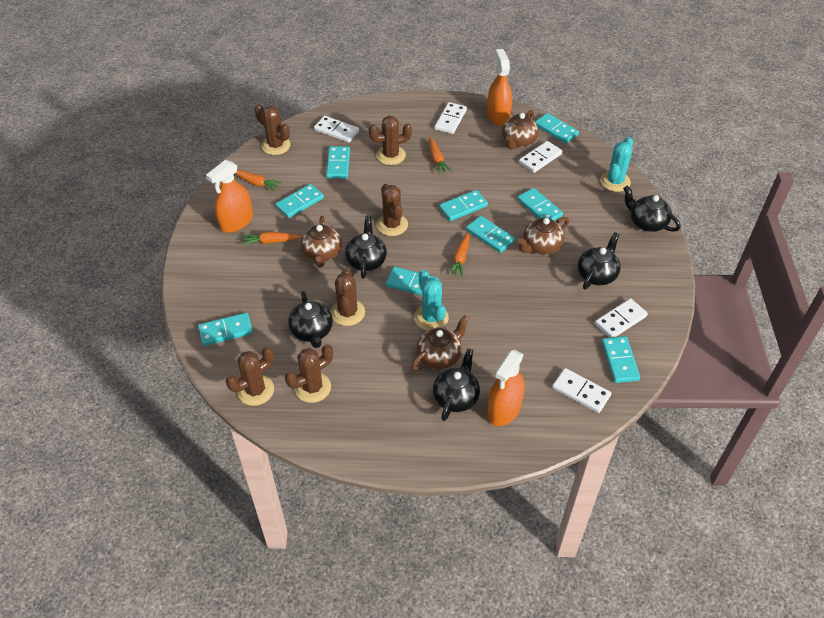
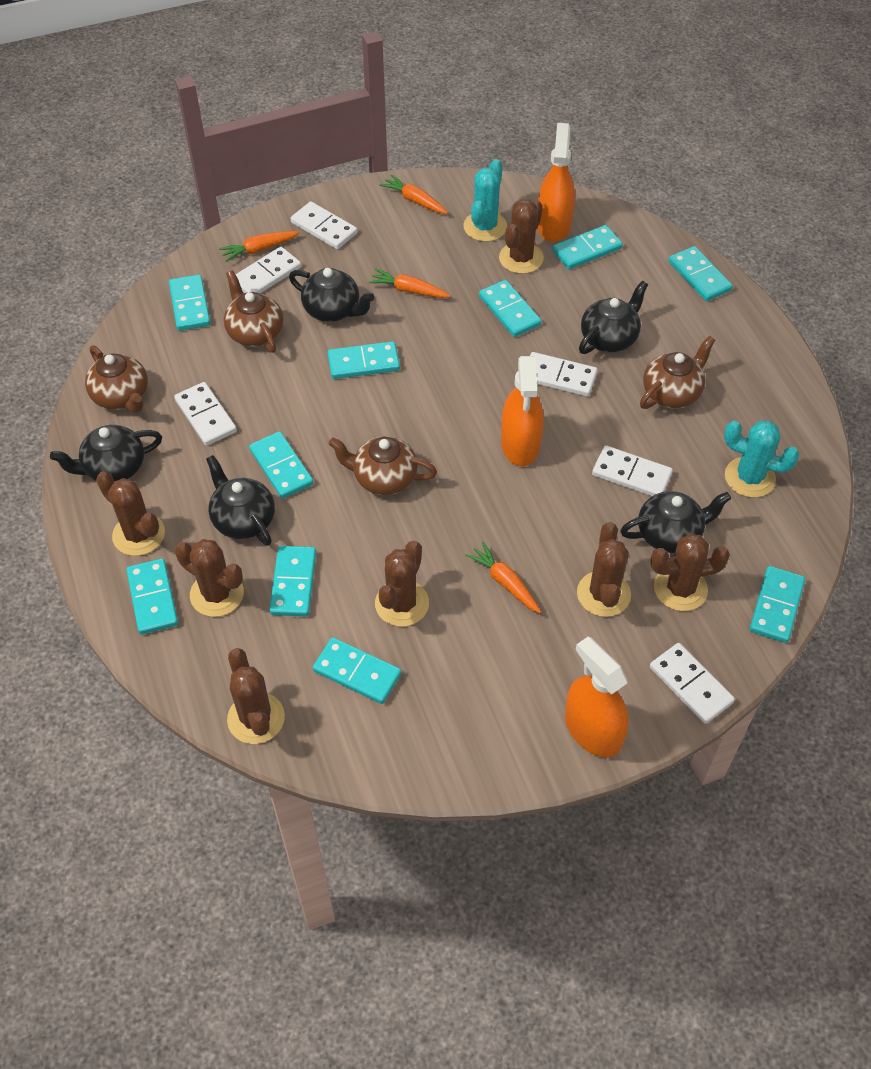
brown cactus: [226,346,274,406] [254,104,291,155] [285,344,333,403] [331,269,365,326] [369,116,412,165] [376,184,408,236] = 6 -> [96,471,165,556] [175,539,244,617] [227,648,285,744] [375,541,429,626] [499,199,544,274] [577,522,631,617] [650,533,730,611] = 7
turquoise domino: [198,313,253,346] [275,184,324,218] [326,146,350,179] [386,267,439,296] [439,190,488,221] [466,216,515,253] [517,188,563,221] [535,113,579,144] [602,336,640,383] = 9 -> [126,559,178,634] [169,274,211,331] [249,431,314,499] [269,546,316,616] [313,637,401,704] [327,341,400,379] [479,280,541,337] [552,225,623,269] [669,246,733,301] [749,566,805,643] = 10
white domino: [314,116,359,143] [435,102,467,134] [519,141,562,173] [552,368,611,413] [595,298,648,338] = 5 -> [174,382,237,446] [235,247,301,293] [291,201,357,249] [530,352,598,396] [592,445,673,496] [650,643,735,724] = 6

